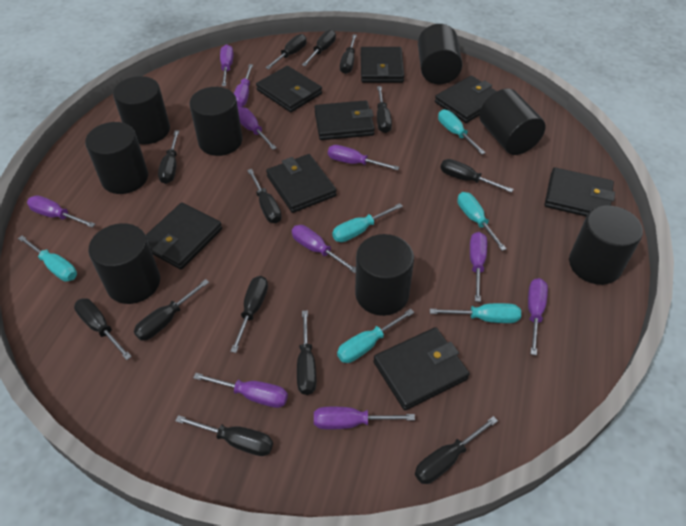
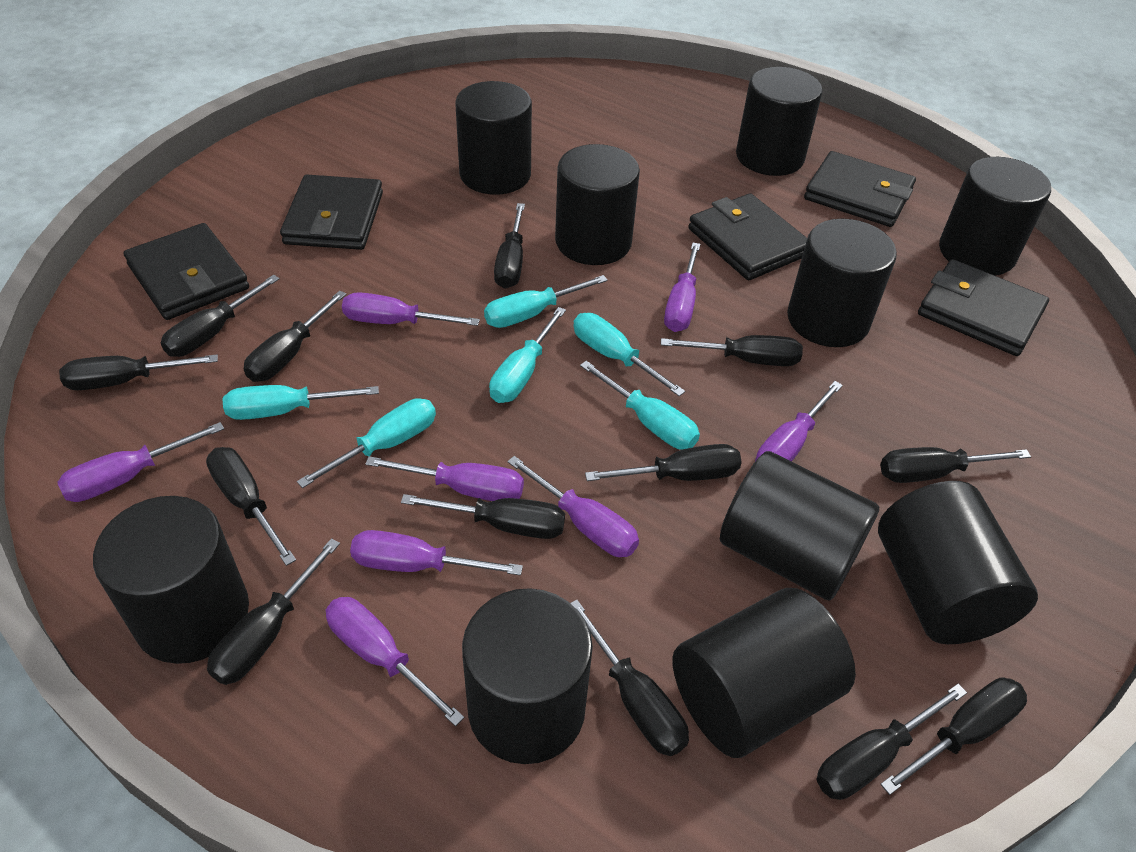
black cylinder: [85,122,148,194] [88,223,160,304] [113,76,170,144] [189,87,242,156] [355,234,414,316] [418,24,462,84] [479,88,546,155] [569,205,643,285] = 8 -> [93,496,249,664] [455,81,532,195] [462,588,593,764] [555,144,640,265] [672,588,856,758] [720,451,879,600] [736,67,822,176] [787,219,897,347] [878,481,1038,644] [939,157,1051,276] = 10
black wallet: [146,202,222,270] [256,66,322,112] [266,154,337,213] [314,100,375,140] [361,47,404,83] [373,327,469,410] [435,76,497,123] [544,167,615,216] = 8 -> [123,223,249,320] [280,175,383,250] [688,193,807,280] [804,151,916,227] [918,259,1049,356] = 5
purple screwdriver: [27,195,95,228] [193,373,288,408] [220,44,233,86] [234,64,253,108] [238,107,277,150] [292,225,356,273] [314,407,415,429] [328,145,399,170] [470,232,487,302] [528,278,548,356] = 10 -> [57,422,224,502] [326,597,464,726] [342,292,480,326] [350,530,523,575] [365,456,524,501] [507,456,639,557] [664,243,700,332] [755,381,843,462] = 8

